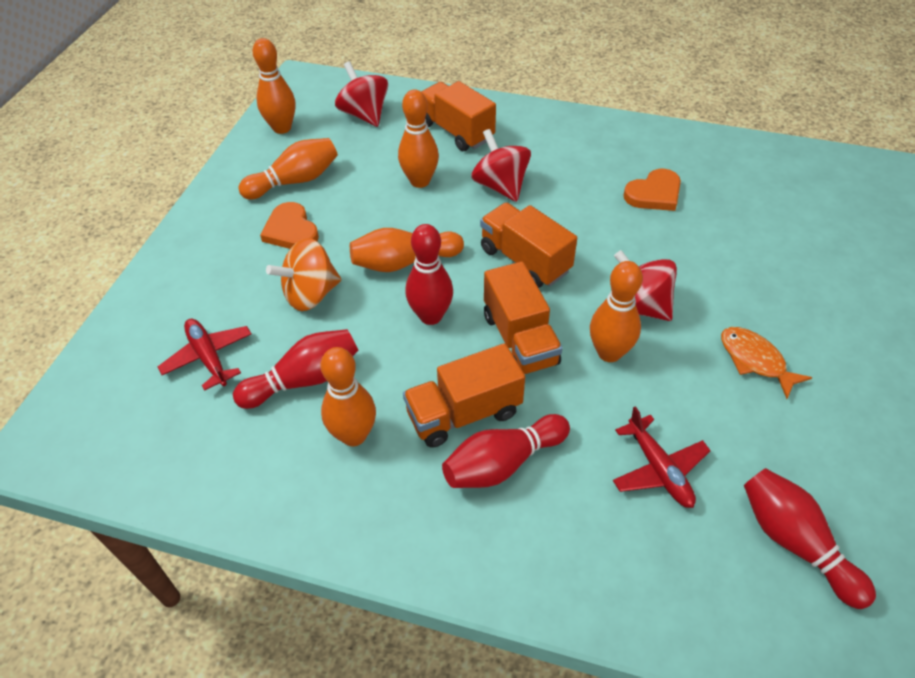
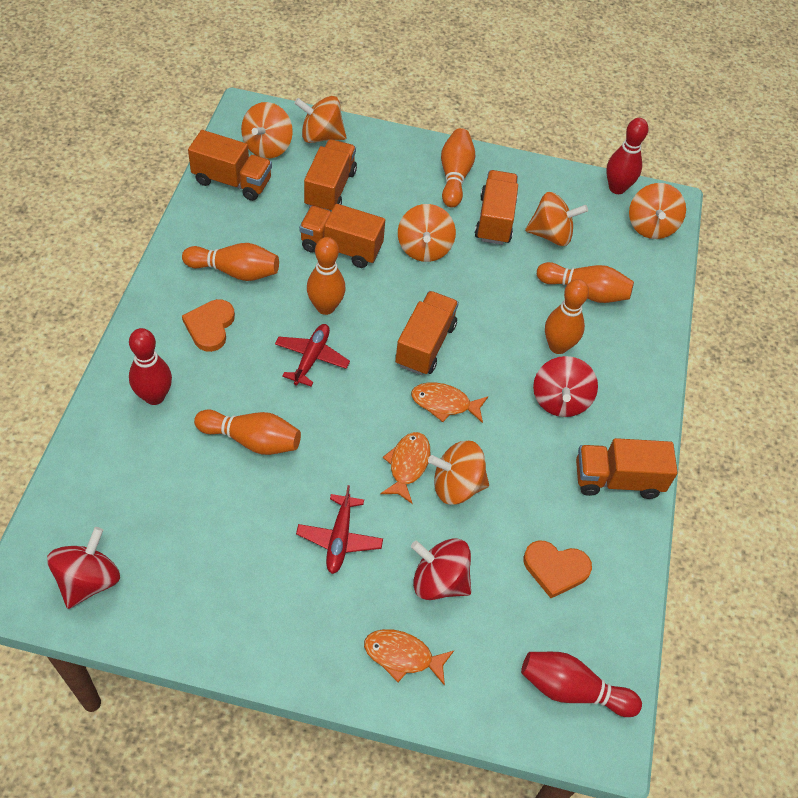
orange fish: [721,327,812,399] = 1 -> [364,629,454,685] [380,432,430,504] [411,382,488,423] = 3
orange spinning top: [266,238,341,311] = 1 -> [241,102,293,159] [294,96,347,143] [398,204,456,262] [428,440,489,505] [525,192,588,246] [629,183,686,239] = 6
orange truck: [403,343,525,448] [421,81,496,151] [480,202,577,288] [484,261,563,374] = 4 -> [188,130,272,201] [299,204,385,268] [304,139,357,211] [395,291,459,375] [475,170,518,245] [576,438,678,499] = 6
red bowling pin: [233,329,358,409] [405,224,453,325] [442,414,570,488] [744,468,876,609] = 4 -> [129,328,172,405] [521,652,642,717] [606,118,648,194] = 3

